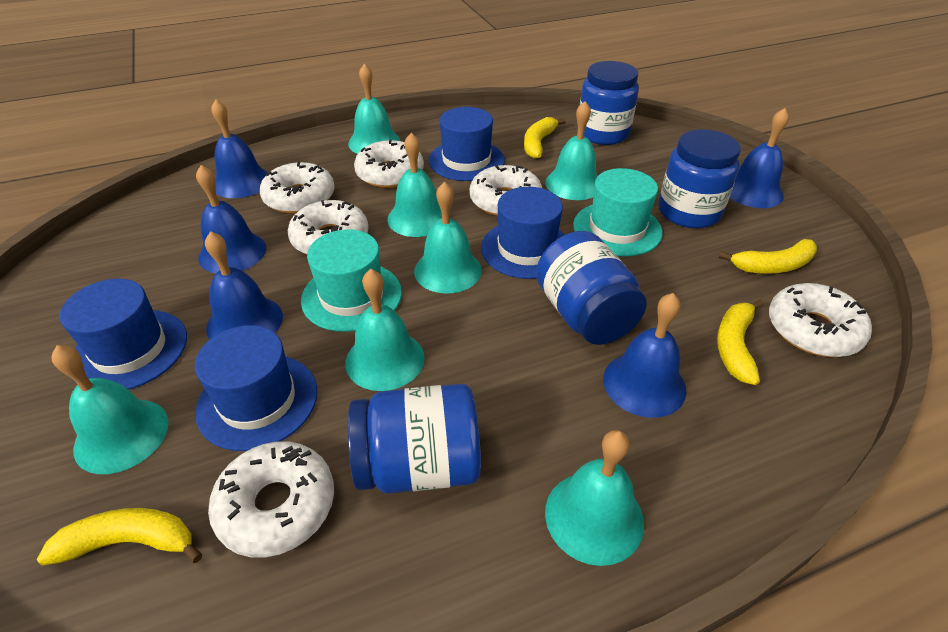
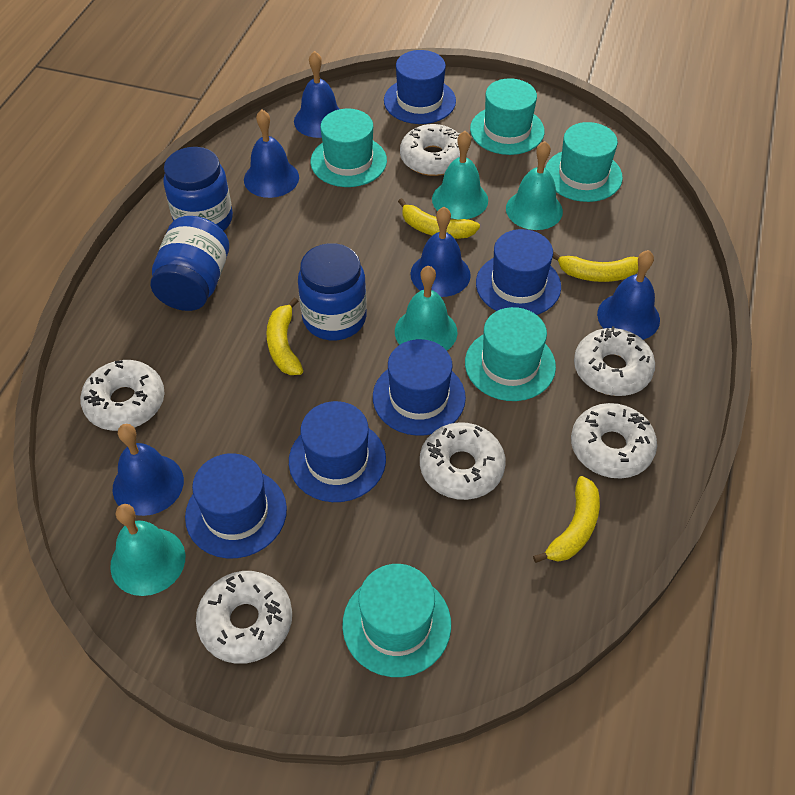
blue hat: [60,279,187,390] [195,325,317,451] [429,107,505,181] [481,187,565,279] = 4 -> [185,453,287,558] [289,401,386,502] [373,339,466,436] [384,50,456,124] [476,229,561,315] = 5
blue jar: [348,384,481,494] [536,231,646,345] [577,61,639,145] [658,129,741,228] = 4 -> [150,216,229,311] [163,147,233,231] [298,243,367,340] = 3
turquoise bell: [51,345,169,474] [346,269,425,391] [348,63,400,154] [387,133,442,237] [414,182,482,294] [545,101,598,200] [545,430,644,566] = 7 -> [110,504,185,596] [395,266,457,351] [432,131,488,219] [506,141,563,230] = 4
turquoise hat: [301,229,402,332] [573,168,663,256] = 2 -> [310,109,387,187] [342,564,451,677] [465,307,556,401] [470,78,545,155] [545,122,623,202] = 5

